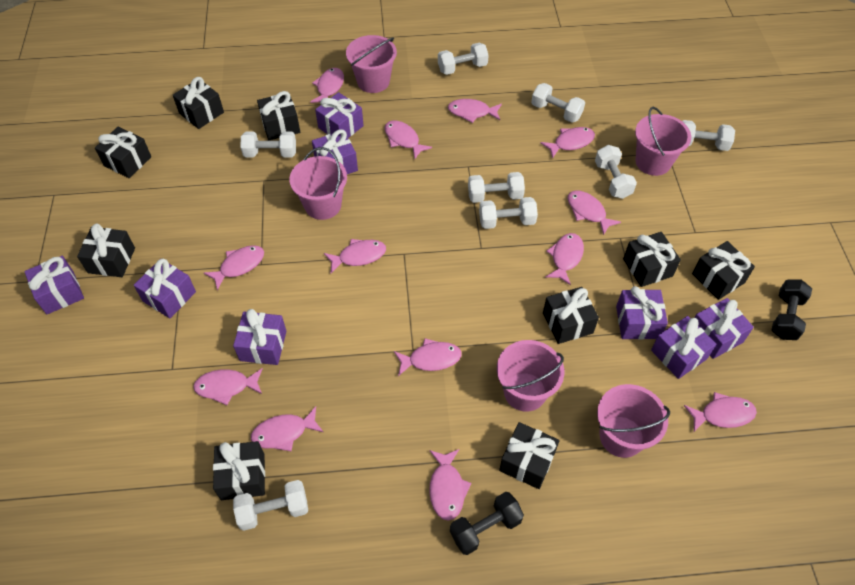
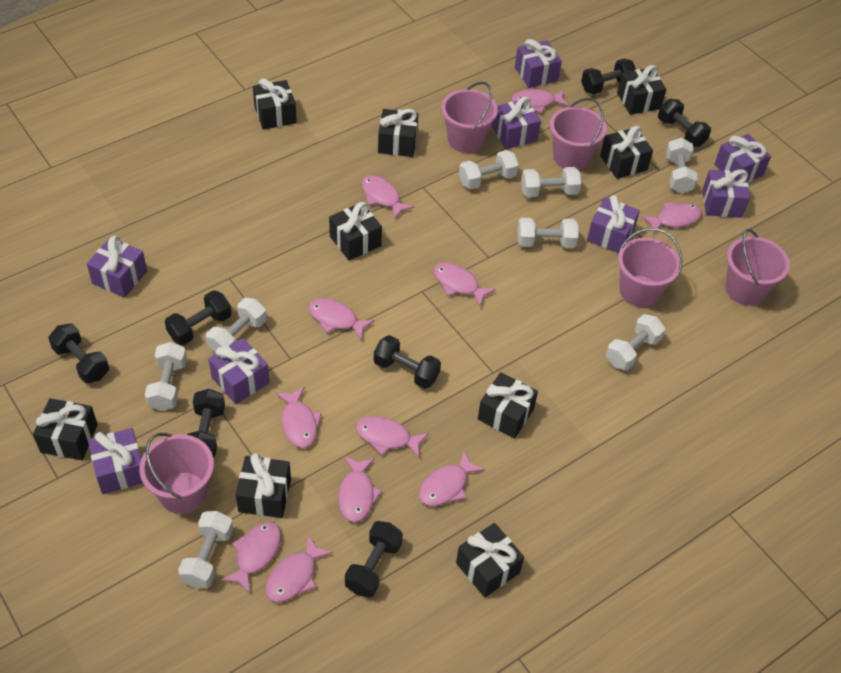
black dumbbell: [450,492,524,555] [771,279,812,340] = 2 -> [48,323,109,383] [165,290,232,345] [187,389,225,457] [345,521,403,598] [374,335,441,389] [581,59,636,94] [658,99,711,147] = 7
pink fish: [193,368,263,405] [204,245,264,290] [251,407,323,451] [310,68,344,103] [324,239,386,273] [384,120,432,159] [394,338,462,376] [429,449,472,521] [448,99,502,123] [540,127,595,159] [545,233,584,285] [568,191,621,235] [684,392,757,432] = 13 -> [221,521,281,594] [265,535,333,602] [276,387,322,448] [308,298,375,340] [338,456,382,522] [356,416,429,458] [361,175,415,219] [419,450,485,506] [433,262,496,306] [511,89,569,113] [641,202,702,235] = 11

